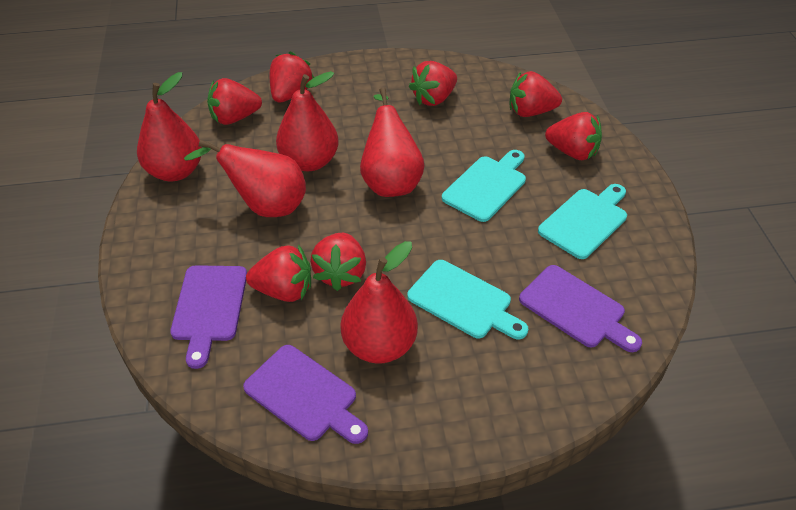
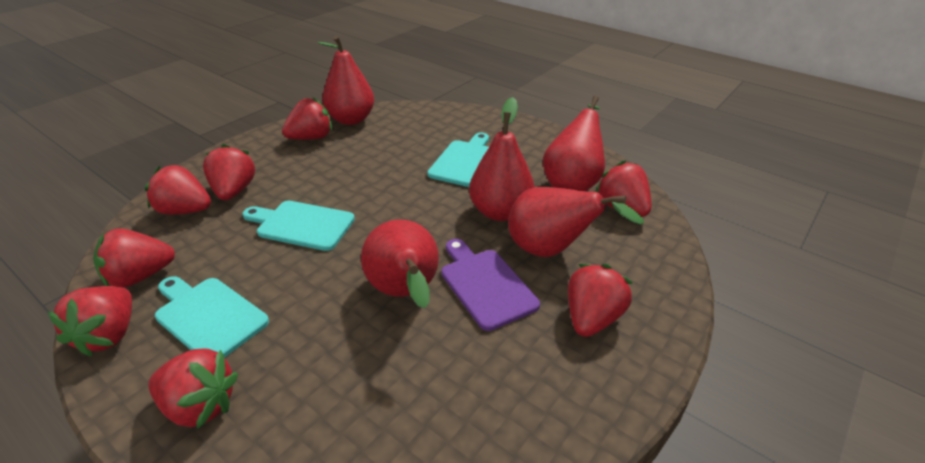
purple cutting board: [170,265,247,369] [243,345,368,444] [519,265,642,352] = 3 -> [441,239,540,331] = 1
red strawberry: [207,78,262,125] [246,245,311,302] [270,52,314,103] [310,233,366,291] [409,61,457,106] [510,71,562,117] [545,112,602,160] = 7 -> [48,286,132,357] [93,228,175,288] [145,165,211,215] [148,348,238,429] [203,144,255,200] [282,97,332,140] [568,264,633,337] [595,161,651,217] = 8

